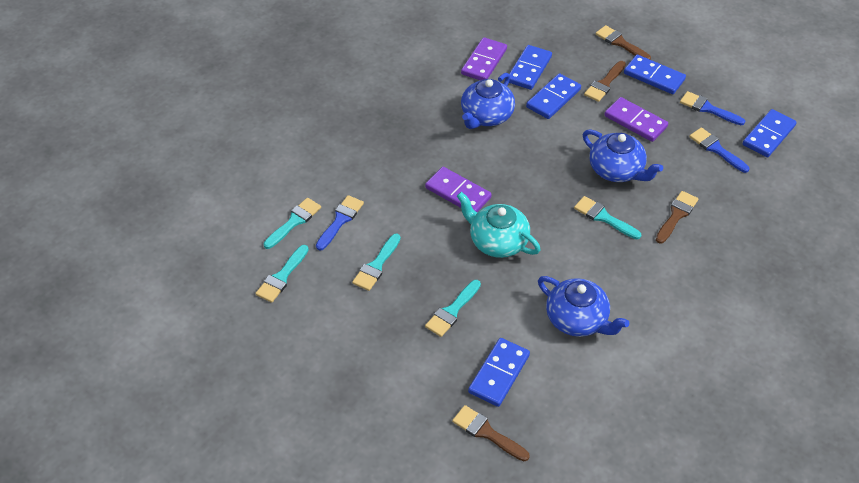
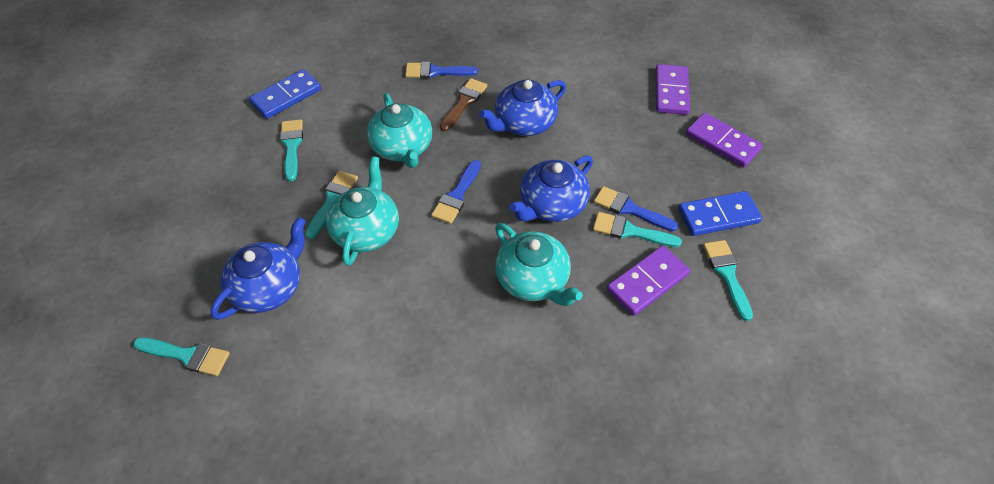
blue domino: [468,338,530,407] [509,45,552,90] [526,73,581,119] [624,55,686,94] [743,109,797,157] = 5 -> [249,69,321,119] [678,191,762,236] = 2
brown brush: [452,405,530,461] [584,61,626,102] [596,25,651,60] [656,191,699,244] = 4 -> [440,78,487,131] = 1
turquoise teapot: [457,192,541,258] = 1 -> [326,156,399,266] [367,93,432,168] [495,223,583,306] = 3

